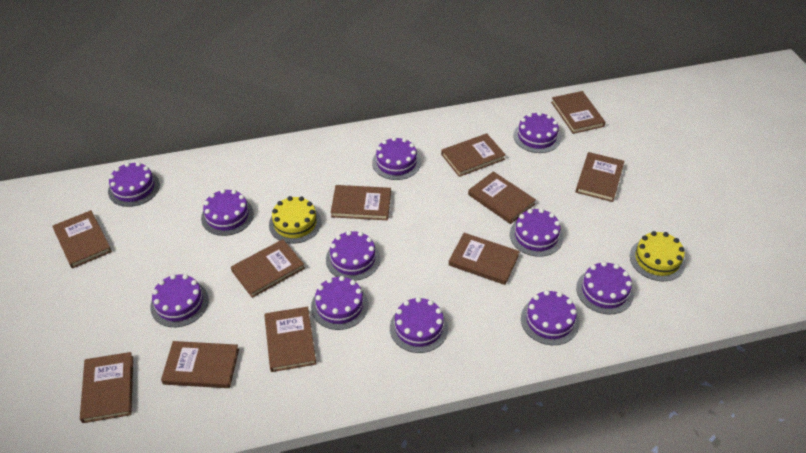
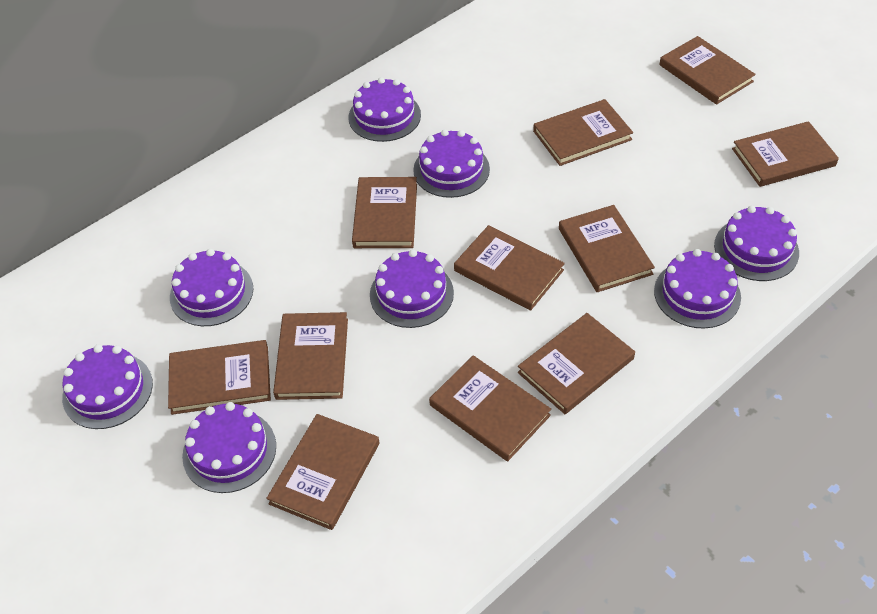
purple cake: [108,162,160,207] [150,274,209,327] [201,189,254,236] [311,276,368,330] [326,231,380,281] [372,137,421,180] [390,297,448,353] [510,208,563,257] [513,112,561,153] [521,290,579,345] [576,261,634,314] = 11 -> [62,345,153,429] [170,249,253,326] [182,402,276,493] [348,77,421,142] [370,249,454,328] [413,129,490,198] [654,249,741,329] [714,206,799,281] = 8
yellow cake: [269,196,322,244] [630,231,686,281] = 2 -> none = 0

